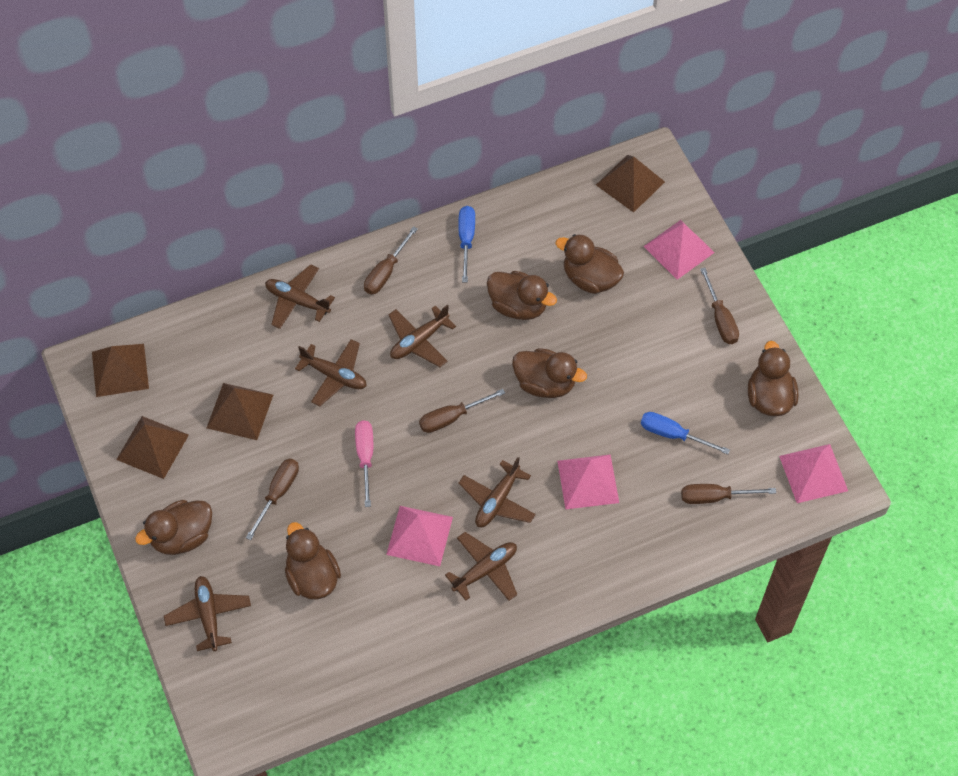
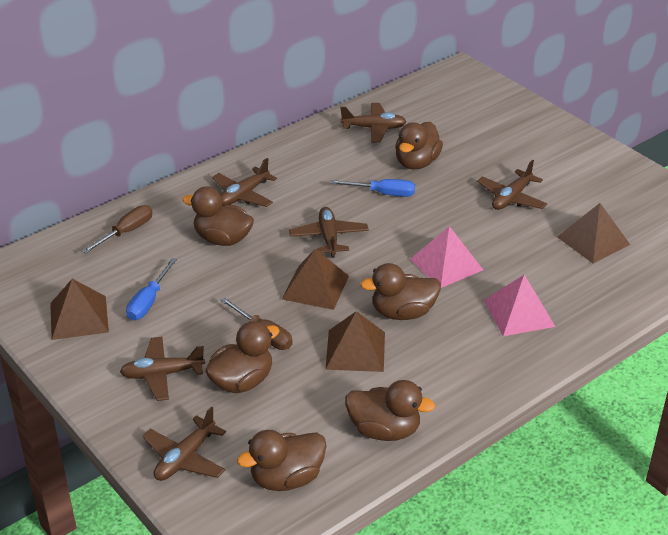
brown screwdriver: [246,458,299,540] [364,226,418,294] [419,389,505,433] [681,484,776,504] [700,268,739,344] = 5 -> [82,205,152,254] [221,297,293,350] = 2
pink pyramid: [386,506,453,566] [557,454,619,509] [643,220,715,280] [779,444,848,503] = 4 -> [410,226,483,288] [484,275,556,336] = 2
pink screwdriver: [355,420,373,507] = 1 -> none = 0

